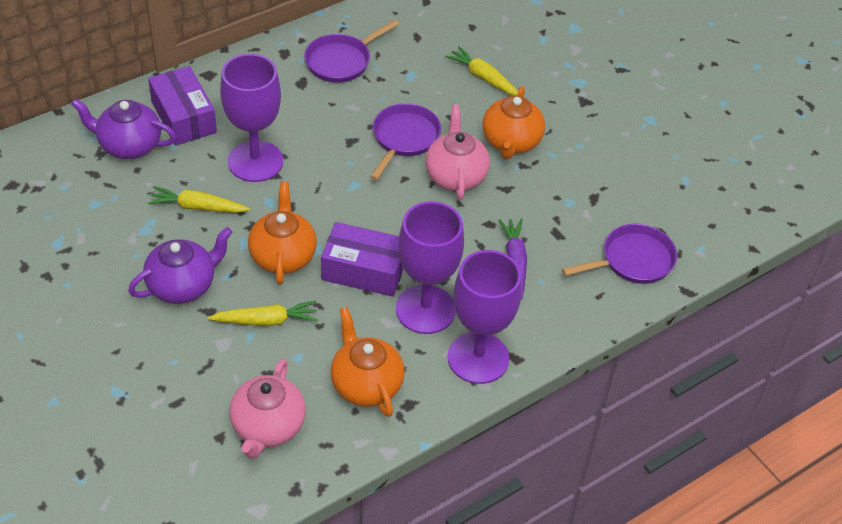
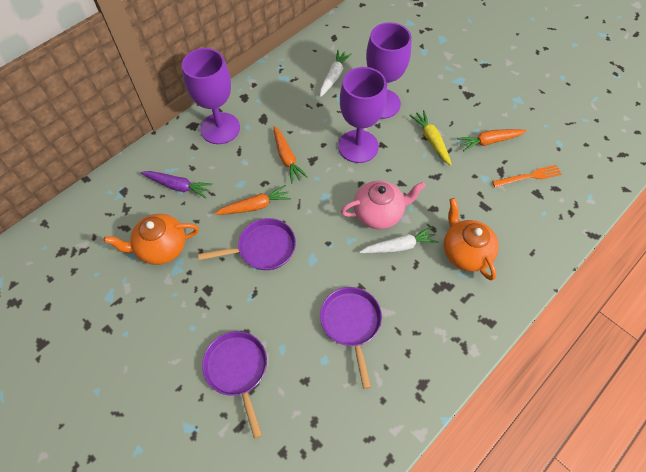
orange carrot: none = 0 -> [214,185,291,215] [273,126,308,183] [457,129,527,152] = 3
orange fork: none = 0 -> [492,165,562,187] = 1
orange teapot: [248,181,317,285] [331,307,405,417] [482,86,545,159] = 3 -> [104,214,199,265] [444,198,499,281] = 2
pink teapot: [230,359,306,459] [426,105,490,200] = 2 -> [341,181,426,229] = 1
purple box: [148,66,217,146] [321,222,404,297] = 2 -> none = 0
purple teapot: [71,99,176,159] [128,227,232,304] = 2 -> none = 0
white carrot: none = 0 -> [320,50,352,97] [359,226,439,253] = 2
yellow carrot: [148,186,250,213] [208,301,318,326] [445,46,518,96] = 3 -> [410,110,452,166] = 1

